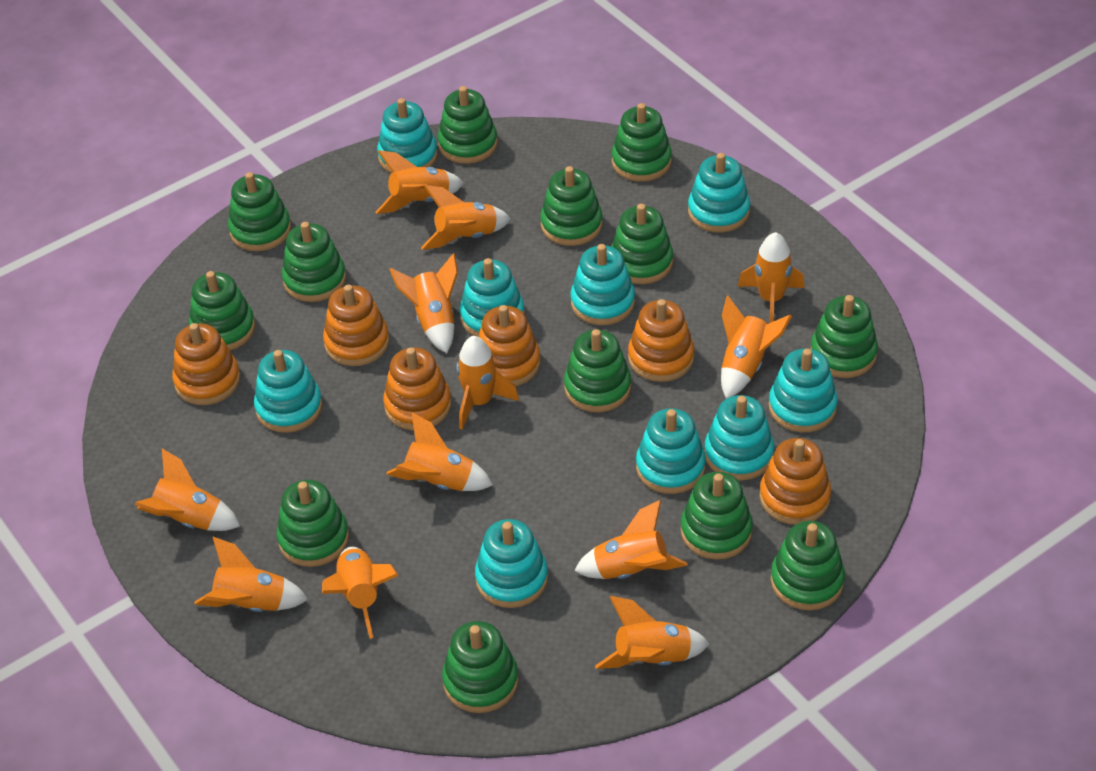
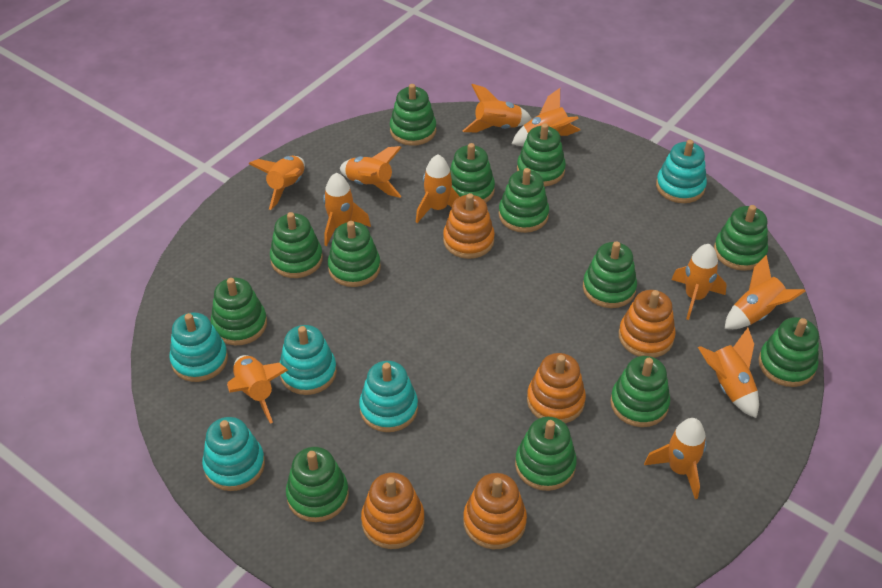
orange rocket: [135,449,240,531] [194,537,308,612] [322,546,398,639] [375,150,464,214] [386,413,493,491] [389,253,458,353] [421,185,511,250] [456,336,519,429] [574,500,688,579] [595,596,709,669] [721,296,792,399] [738,232,805,323] = 12 -> [227,355,288,424] [249,156,305,210] [323,173,371,246] [340,146,402,198] [416,155,460,223] [463,84,532,133] [512,88,580,146] [644,418,707,499] [671,244,727,320] [698,328,759,418] [725,255,806,329] = 11
orange stacking toy: [172,323,240,405] [323,284,389,366] [383,347,451,430] [479,305,541,386] [628,299,694,382] [760,438,831,525] = 6 -> [361,473,425,549] [443,193,495,259] [463,473,527,549] [527,353,586,423] [619,290,676,358] = 5
turquoise stacking toy: [254,350,322,433] [377,98,438,173] [460,258,525,337] [475,519,548,608] [570,244,635,325] [636,408,706,494] [688,153,750,233] [705,395,774,481] [769,348,838,432] = 9 -> [169,312,228,382] [202,417,265,491] [280,325,337,395] [359,361,418,432] [656,140,707,203] = 5

